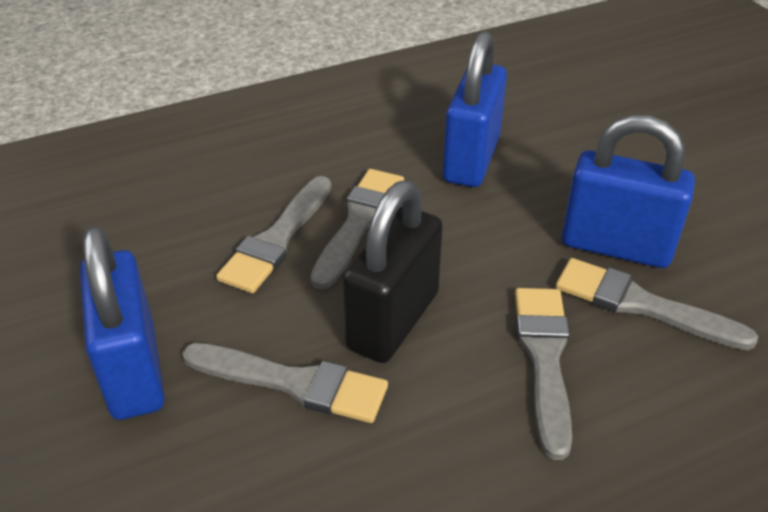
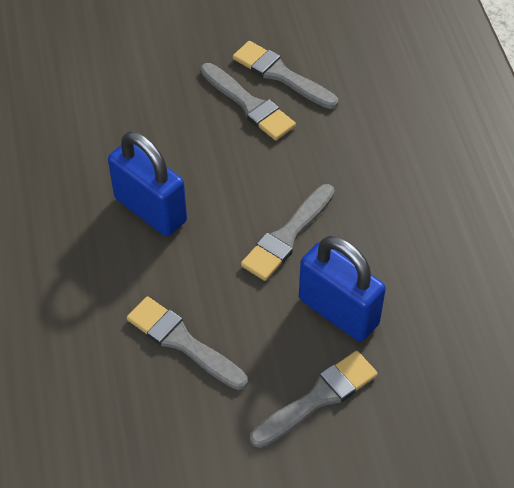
black padlock: [343,180,443,363] = 1 -> none = 0
blue padlock: [80,226,165,420] [443,31,507,187] [562,115,695,268] = 3 -> [108,131,187,236] [299,236,386,342] = 2

